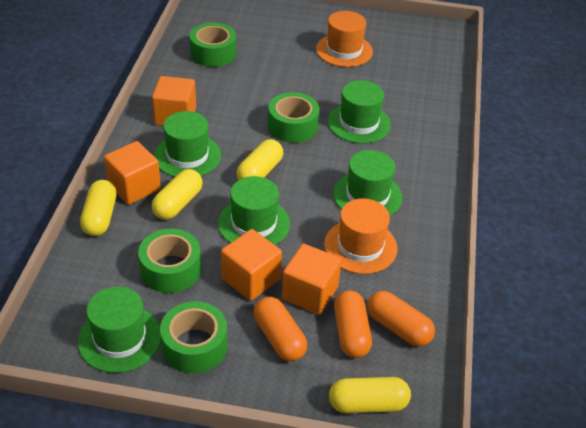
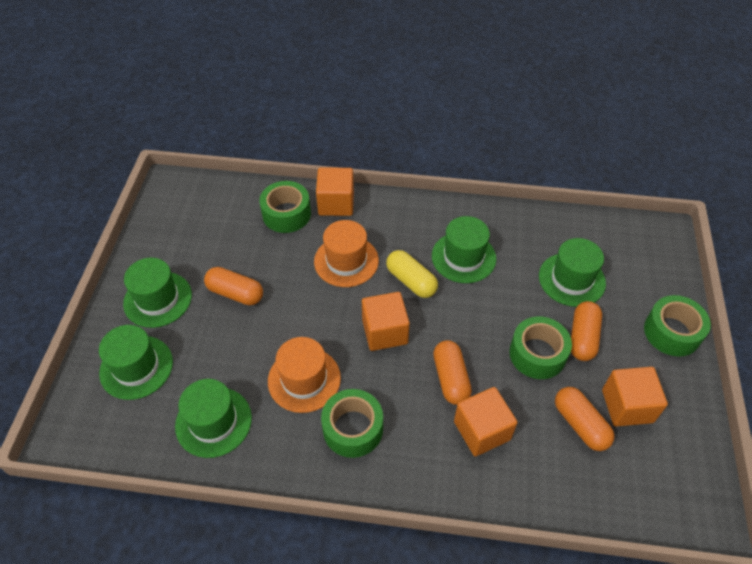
orange capsule: [254,297,307,361] [334,290,372,358] [367,291,435,346] = 3 -> [204,267,263,305] [433,340,472,405] [555,387,615,451] [571,301,602,361] = 4
yellow capsule: [80,180,117,236] [152,169,203,220] [236,139,283,180] [329,377,411,413] = 4 -> [386,250,438,298] = 1

